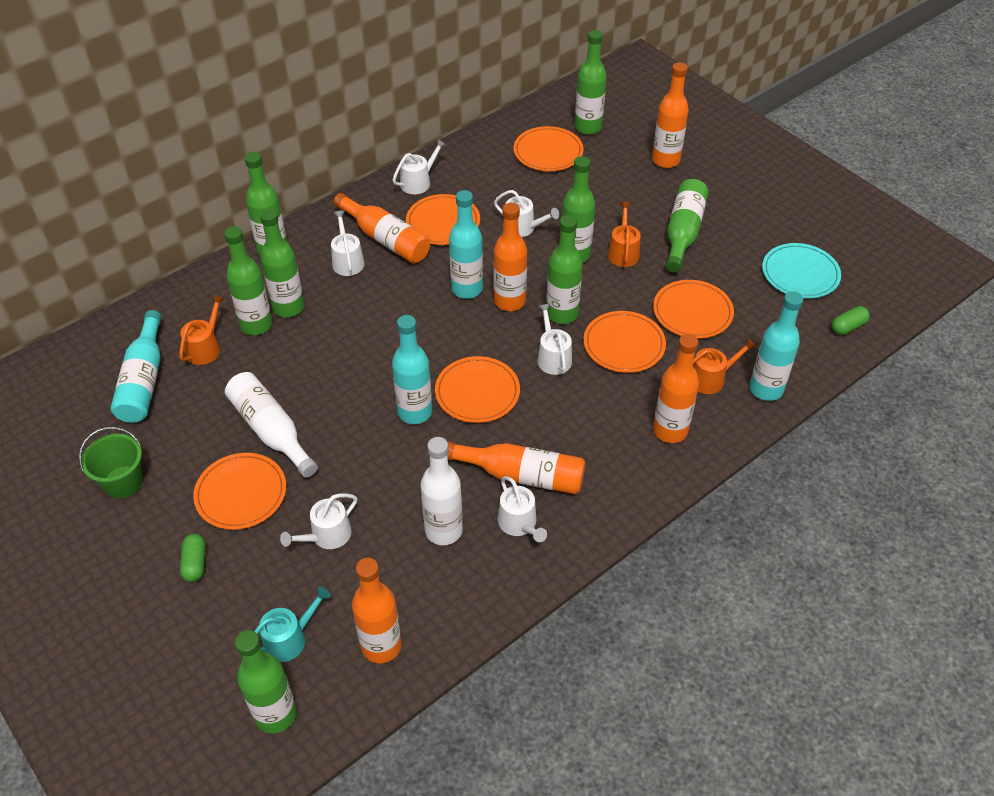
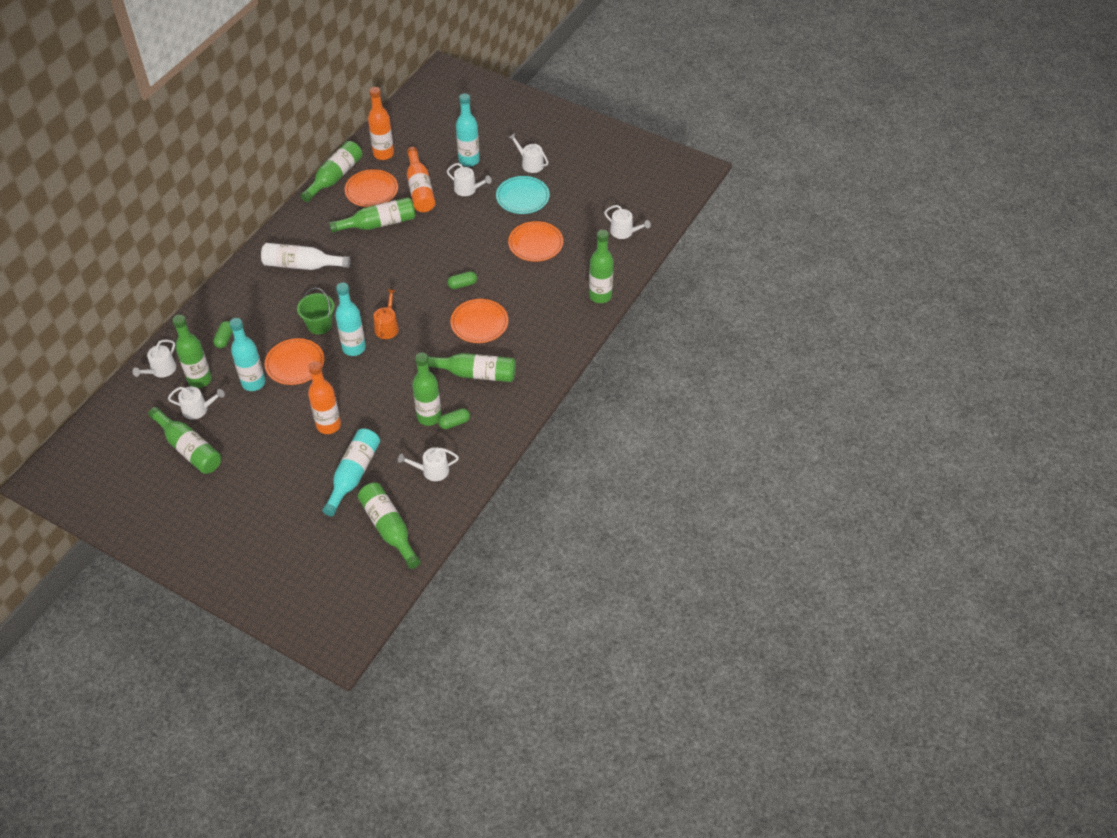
green capsule: [180,534,206,582] [832,306,870,335] = 2 -> [213,321,233,348] [438,408,470,429] [447,271,477,289] = 3
orange bottle: [334,193,430,263] [352,558,402,663] [447,441,585,494] [493,203,527,311] [652,62,689,168] [653,334,699,443] = 6 -> [308,361,341,434] [368,87,394,160] [407,147,435,212] = 3
orange plate: [193,453,286,530] [406,194,480,245] [435,356,520,423] [514,126,584,171] [584,311,666,373] [653,280,734,339] = 6 -> [265,338,324,385] [345,169,398,207] [450,299,508,343] [508,221,563,262] = 4
orange watering can: [179,295,224,365] [608,202,641,267] [693,338,756,394] = 3 -> [374,289,399,339] = 1
turquoise watering can: [254,587,331,662] = 1 -> none = 0
white bottle: [225,372,318,478] [420,437,463,545] = 2 -> [261,243,351,270] = 1

